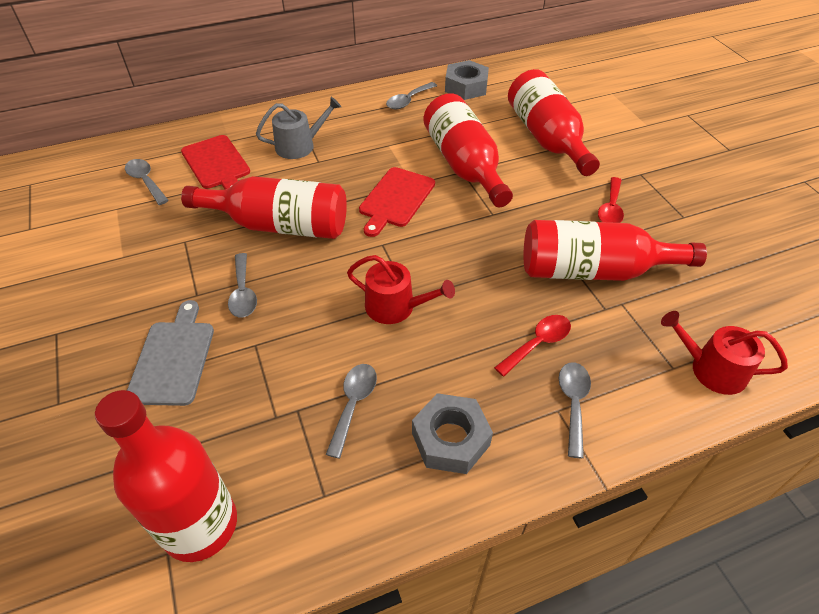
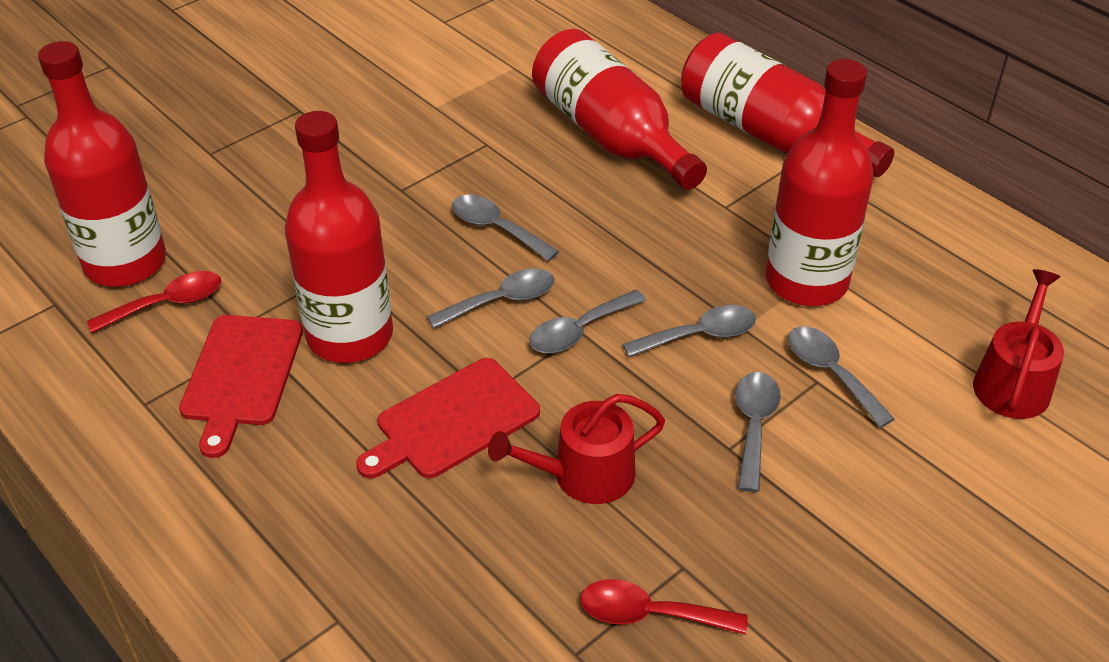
grey cutting board: [127,300,214,406] = 1 -> none = 0
grey nut: [412,393,493,474] [445,60,489,100] = 2 -> none = 0
grey spoon: [125,159,169,205] [228,253,257,317] [326,364,377,459] [386,82,437,109] [559,362,591,458] = 5 -> [427,268,555,328] [452,194,559,261] [529,290,646,353] [623,305,756,357] [735,372,781,492] [788,326,895,428] = 6
grey watering can: [256,97,341,159] = 1 -> none = 0

